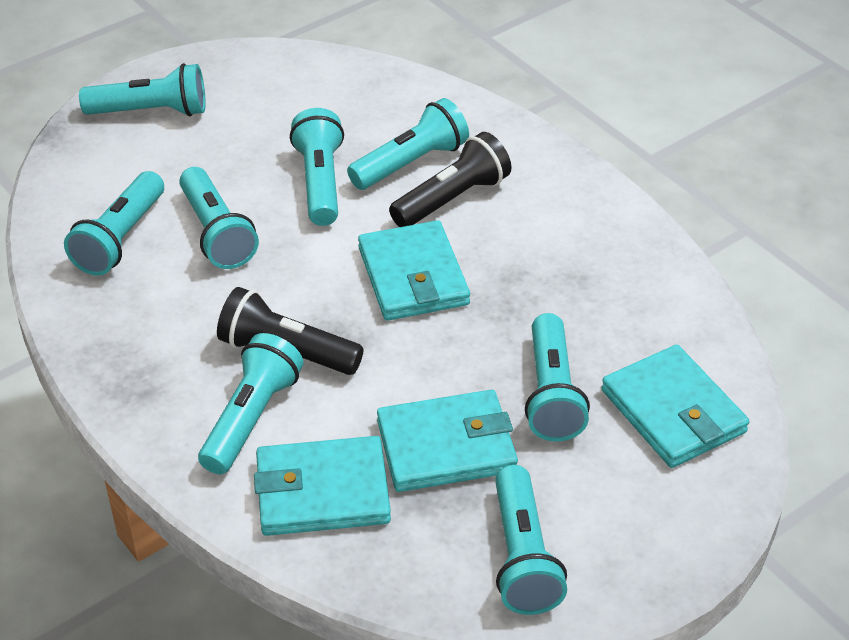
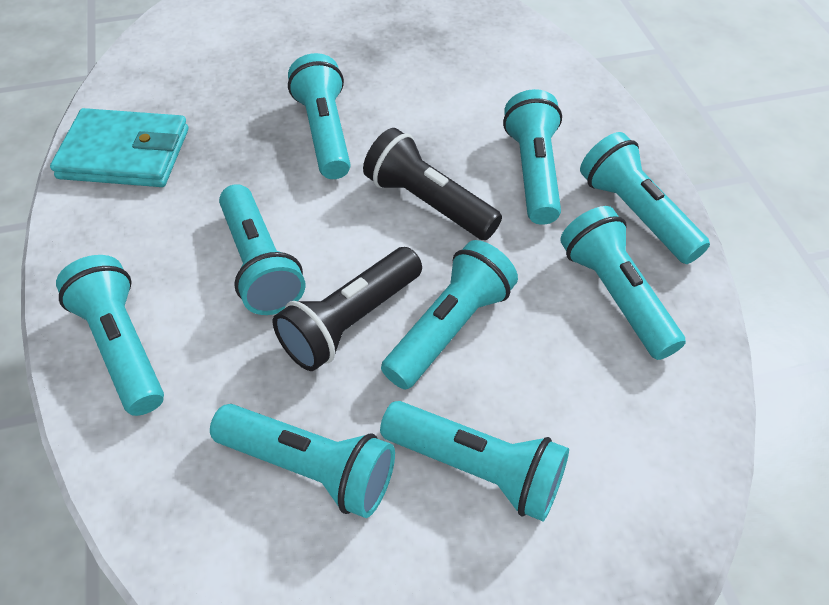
turquoise flashlight: [64,171,164,276] [79,63,206,116] [179,167,259,269] [198,333,303,474] [290,108,344,226] [347,98,469,190] [495,465,567,615] [525,313,590,442] = 8 -> [56,255,164,416] [210,404,395,518] [219,184,306,315] [288,53,351,179] [380,401,569,521] [381,240,518,390] [503,89,562,225] [560,206,686,360] [580,132,710,264] = 9
turquoise wallet: [254,436,391,536] [358,220,470,321] [377,390,518,492] [602,345,749,468] = 4 -> [50,108,188,187] = 1

